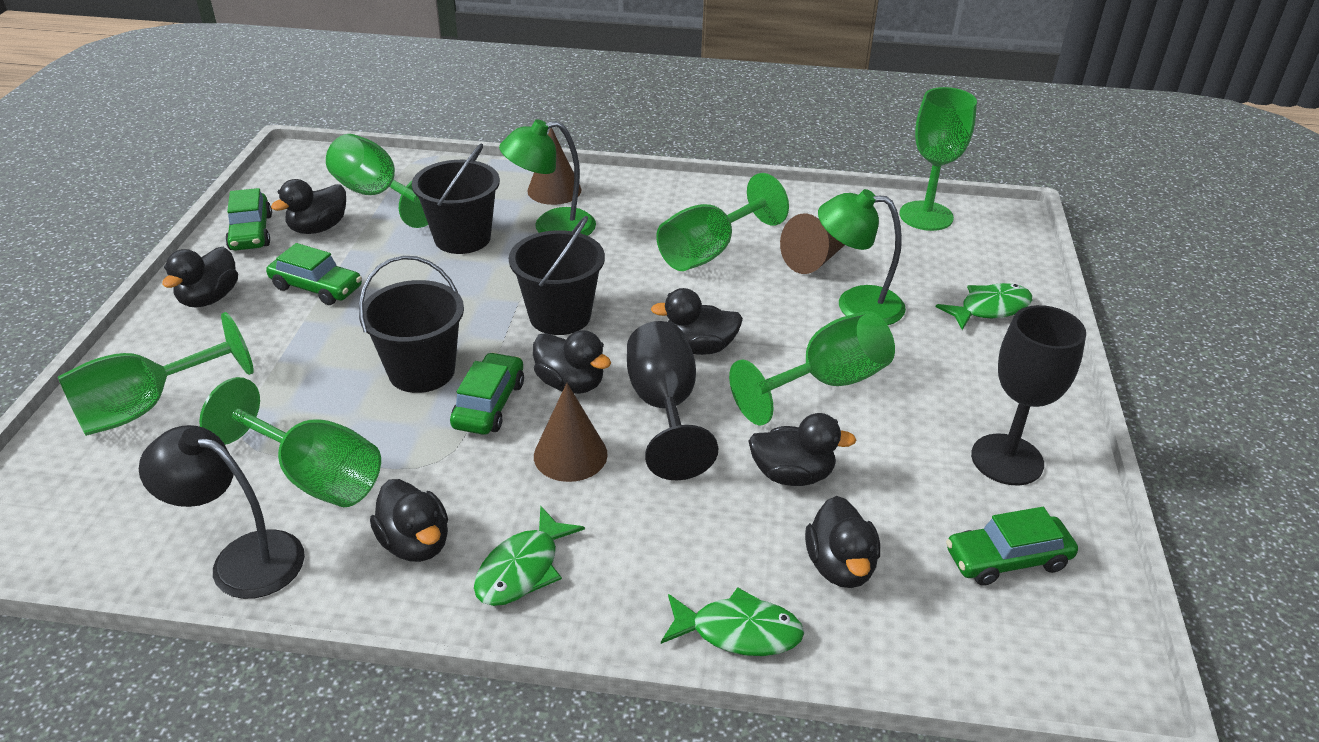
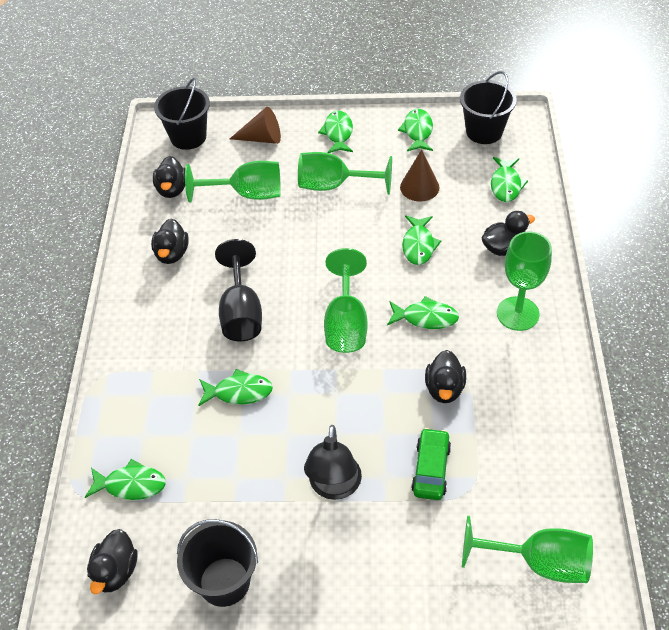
black duck: [162,247,238,308] [271,179,346,234] [370,479,448,562] [533,330,611,394] [651,288,743,355] [748,413,856,486] [805,496,880,588] = 7 -> [87,529,138,594] [151,219,189,264] [153,156,185,198] [425,350,466,403] [482,211,535,256] = 5
black goblet: [627,321,718,480] [971,305,1086,485] = 2 -> [215,239,262,341] = 1
brown cone: [527,128,582,205] [534,383,608,482] [780,213,845,274] = 3 -> [230,107,281,144] [400,149,440,202] = 2
green car: [225,188,272,251] [266,243,362,305] [450,352,524,435] [946,507,1078,586] = 4 -> [411,428,451,500] = 1
green fish: [474,506,585,606] [661,587,804,656] [936,283,1032,330] = 3 -> [85,459,166,500] [198,369,273,406] [318,111,353,153] [387,296,459,329] [398,109,433,151] [402,215,441,265] [491,157,528,202] = 7
green goblet: [58,312,254,436] [199,377,381,507] [326,134,428,228] [656,173,789,271] [729,311,895,425] [899,87,977,231] = 6 -> [185,161,281,202] [298,152,392,195] [324,248,367,353] [462,516,593,583] [497,231,552,331] = 5
green lamp: [499,119,596,236] [818,189,906,325] = 2 -> none = 0

